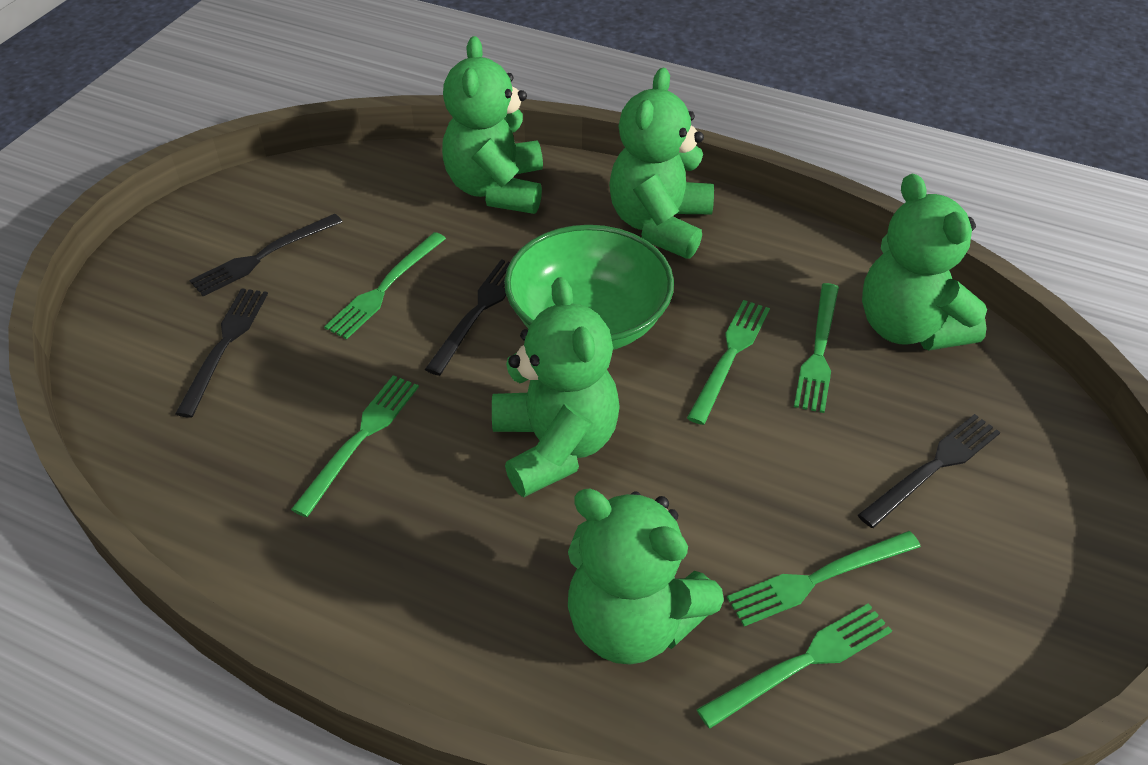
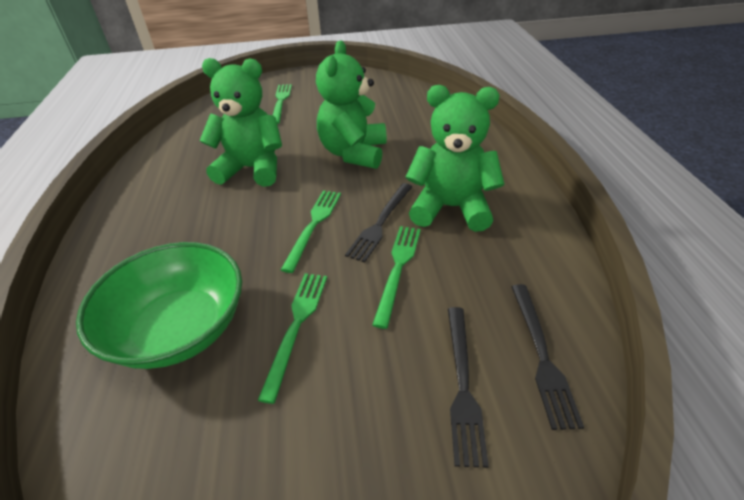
black fork: [175,288,268,418] [190,214,342,296] [425,259,510,376] [858,414,1000,528] = 4 -> [345,183,413,263] [448,307,489,468] [511,284,584,430] = 3
green fork: [291,375,419,517] [324,232,446,339] [687,300,770,425] [696,603,892,729] [727,531,921,626] [794,283,839,413] = 6 -> [258,273,327,404] [273,84,292,124] [281,190,341,273] [372,226,421,329] = 4
green teddy bear: [442,36,543,214] [492,277,620,497] [568,489,724,665] [609,68,714,259] [862,174,987,350] = 5 -> [199,58,282,187] [316,40,387,169] [406,85,504,232] = 3

